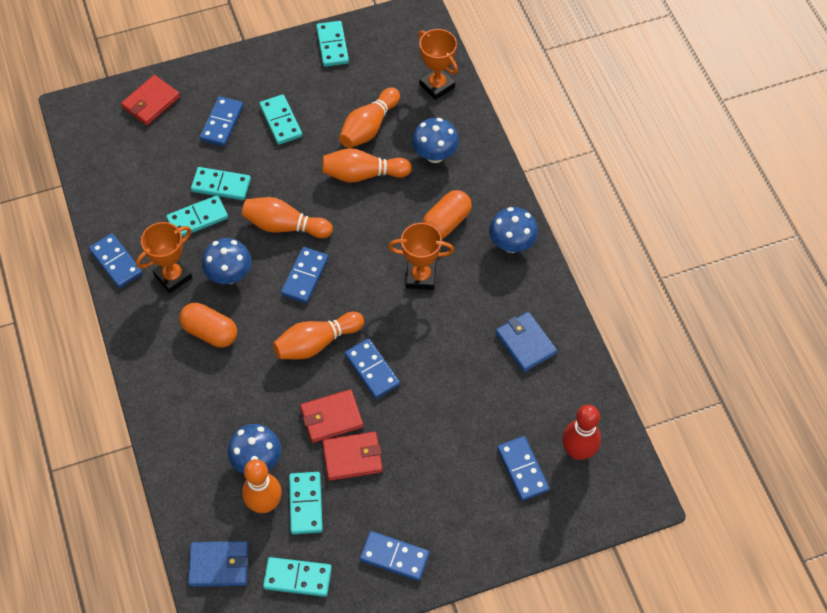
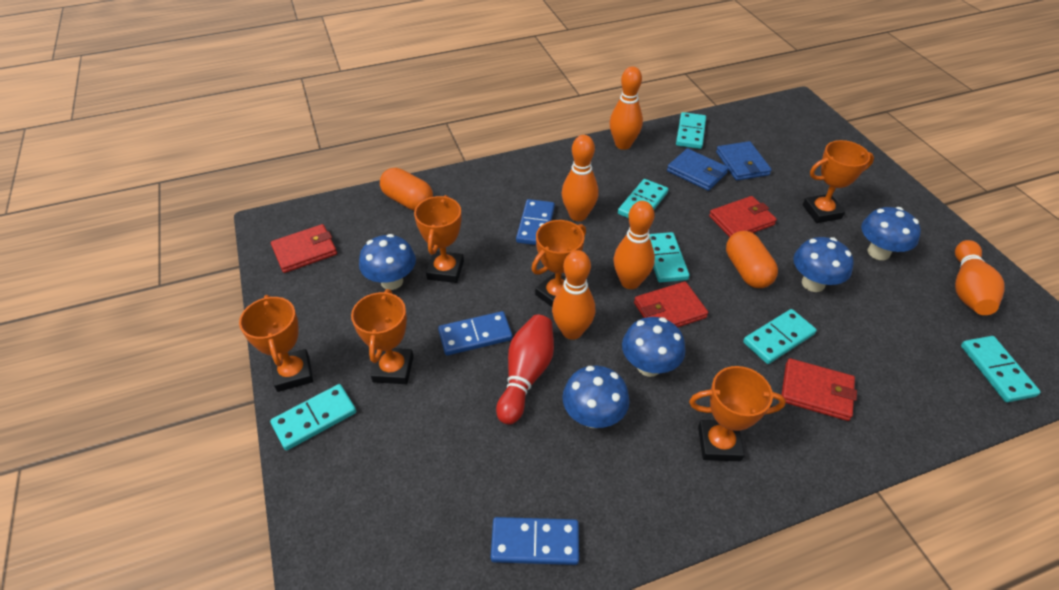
blue domino: [89,233,143,288] [200,96,243,146] [281,247,329,303] [345,338,400,399] [360,531,430,581] [497,436,549,501] = 6 -> [438,311,513,355] [491,517,579,565] [516,199,555,245] = 3
blue mushroom: [202,238,252,284] [228,424,281,474] [412,118,459,163] [489,207,538,253] = 4 -> [359,234,416,290] [562,366,630,428] [622,317,685,377] [793,237,854,292] [861,207,921,260] = 5
orange trophy: [136,222,192,293] [388,223,454,290] [418,29,458,100] = 3 -> [239,295,313,392] [351,289,414,384] [414,195,464,283] [532,220,586,307] [689,366,786,461] [803,140,874,223] = 6
red wallet: [121,75,180,125] [300,389,363,443] [322,432,383,481] = 3 -> [271,224,337,273] [634,281,708,327] [709,196,777,237] [782,358,857,421] = 4

